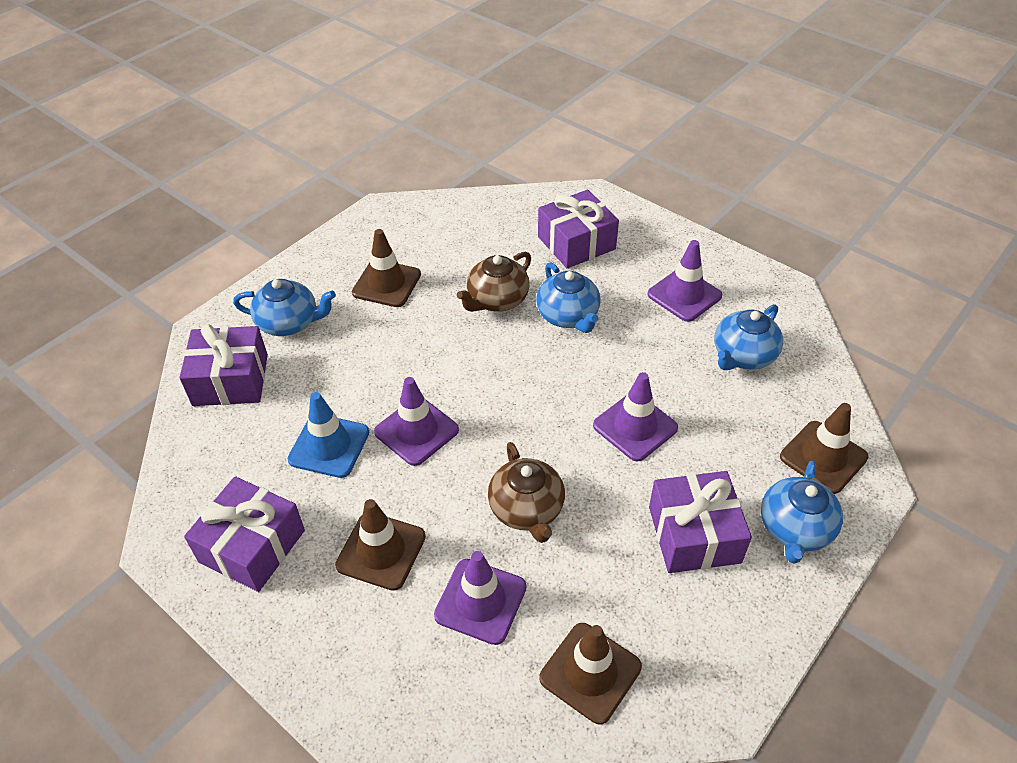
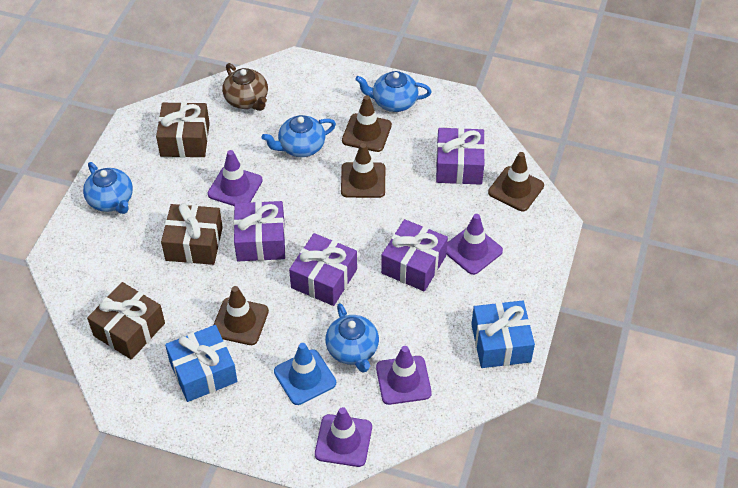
blue gift: none = 0 -> [165,325,237,402] [471,301,535,368] = 2
brown gift: none = 0 -> [87,282,165,360] [156,102,210,157] [161,203,223,265] = 3
brown teapot: [457,252,531,312] [488,442,565,543] = 2 -> [222,63,268,111] = 1

